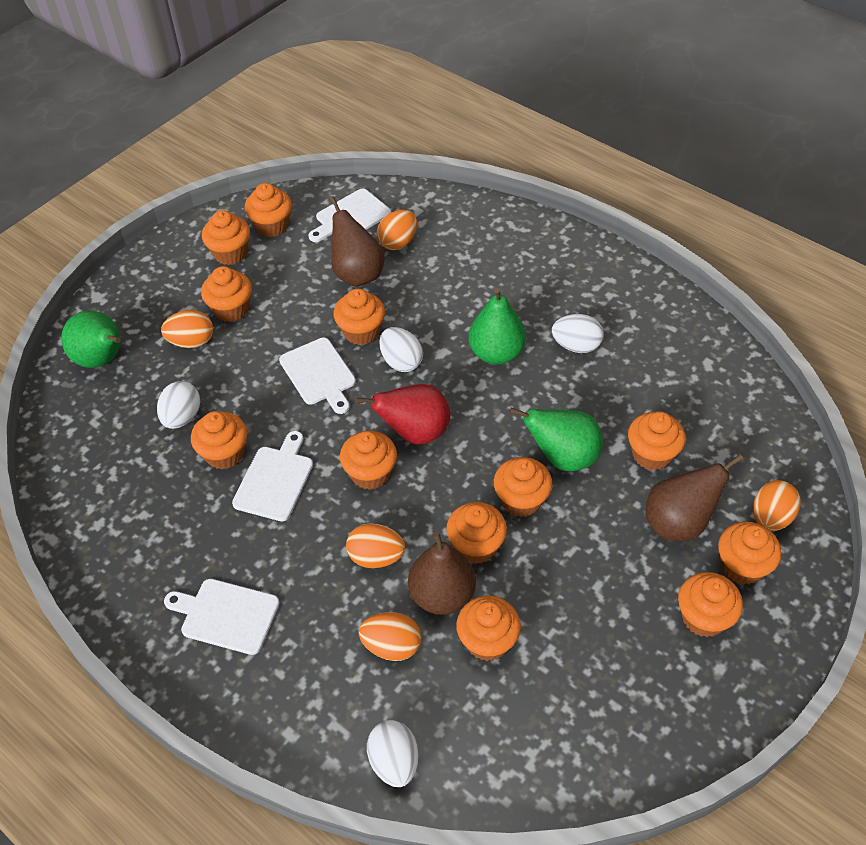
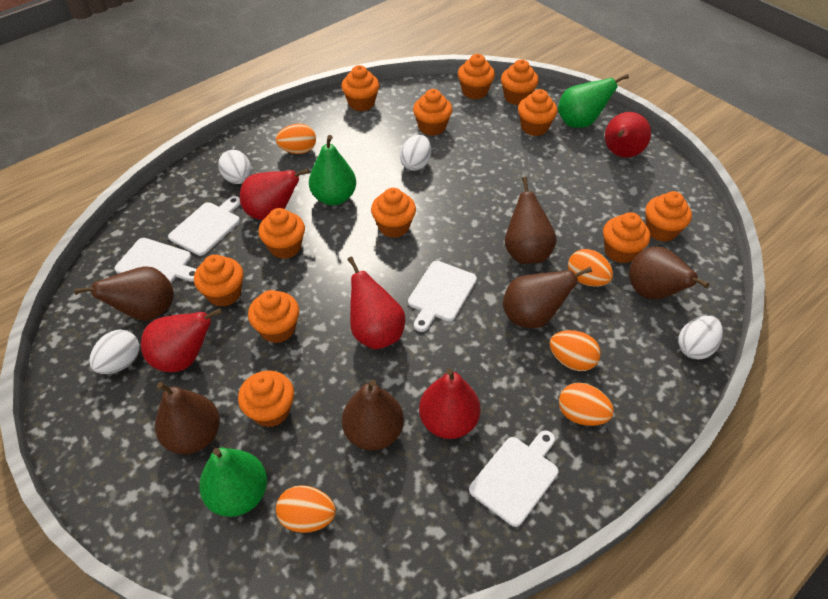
brown pear: [329,196,385,287] [408,532,476,615] [645,454,743,541] = 3 -> [74,266,174,321] [155,382,220,454] [342,380,404,451] [503,267,592,328] [505,177,557,264] [629,246,709,300] = 6
red pear: [356,384,450,445] = 1 -> [141,308,222,372] [240,169,310,220] [347,256,405,349] [419,368,480,439] [605,112,651,158] = 5

